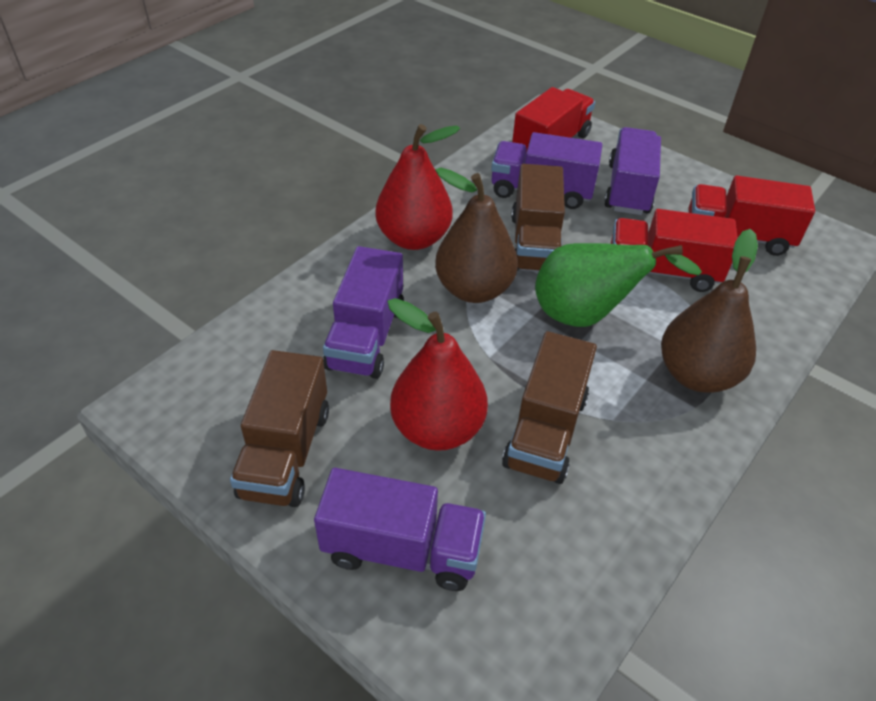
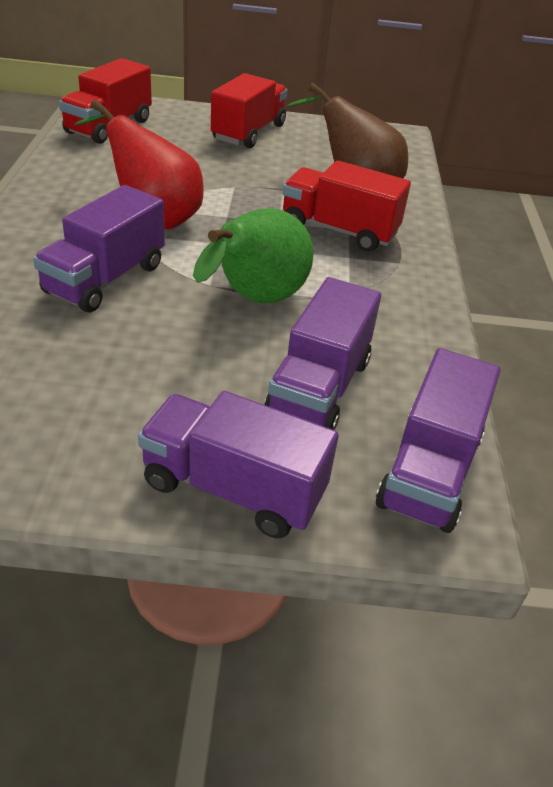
brown pear: [435,168,518,303] [661,229,758,393] = 2 -> [287,83,408,178] = 1
brown truck: [230,350,329,507] [502,331,597,484] [511,164,565,272] = 3 -> none = 0
red pear: [375,124,460,250] [387,298,488,451] = 2 -> [74,99,204,230] = 1

